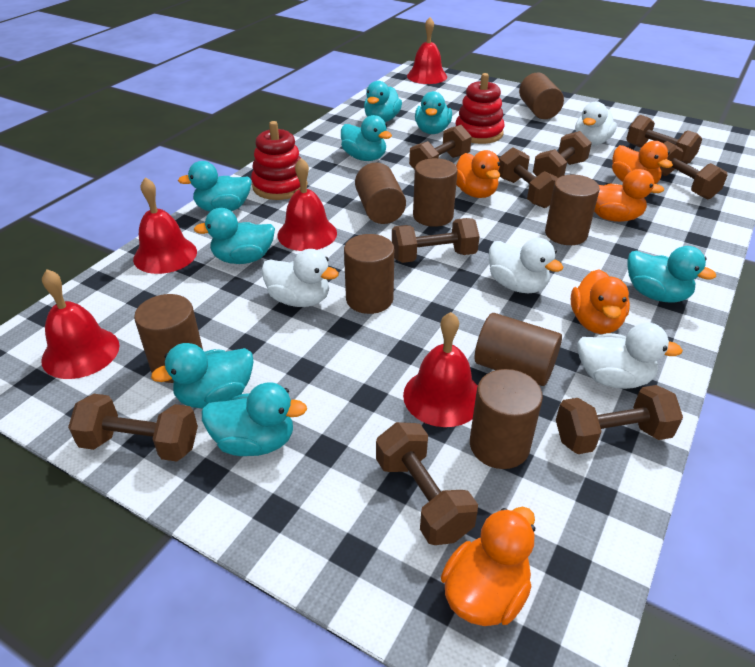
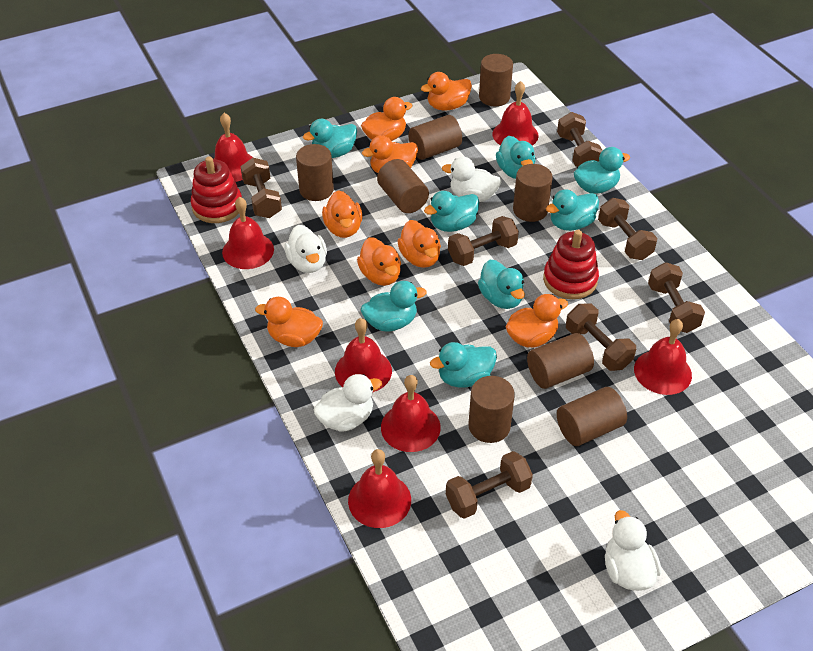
brown dumbbell: [68,394,198,462] [376,422,478,545] [392,218,480,263] [409,125,472,170] [498,147,558,208] [533,131,592,178] [556,385,683,454] [626,115,702,164] [660,141,728,200] = 9 -> [240,158,282,218] [446,451,533,519] [448,216,519,266] [557,112,603,167] [566,304,636,371] [598,198,657,260] [648,262,705,333] = 7
orange duck: [441,507,535,626] [456,150,500,198] [571,269,630,334] [594,169,665,222] [612,141,673,184] = 5 -> [255,297,323,347] [322,190,363,238] [357,237,401,286] [361,97,413,141] [362,135,418,173] [397,220,441,268] [421,72,472,111] [506,294,568,348] = 8
red bell: [41,269,120,379] [133,177,197,274] [278,158,337,251] [403,312,478,427] [407,17,447,84] = 5 -> [214,113,253,182] [222,197,274,269] [335,318,392,392] [348,449,411,528] [381,375,441,452] [492,81,539,146] [634,319,692,395] = 7

